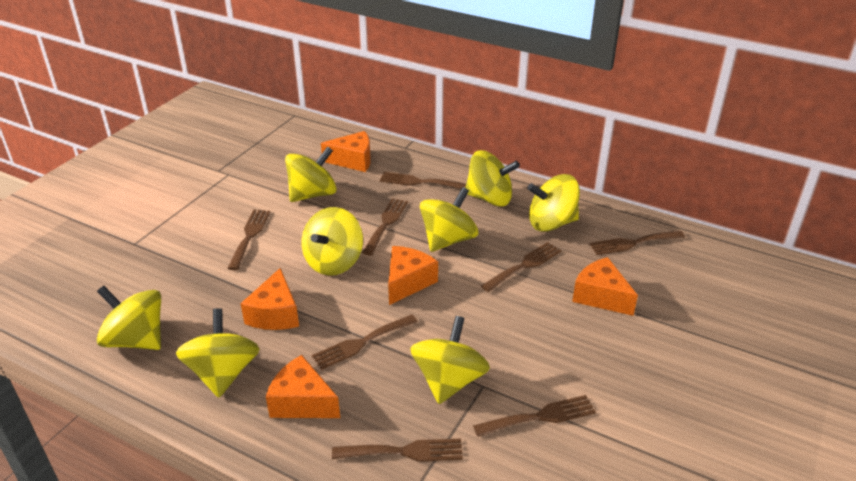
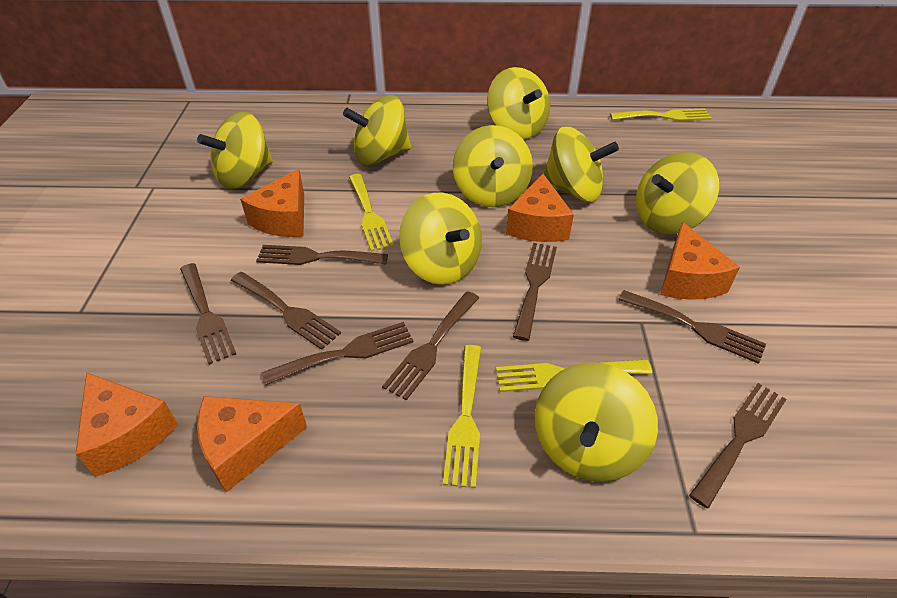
yellow fork: none = 0 -> [349,174,394,252] [443,345,481,488] [496,360,652,392] [610,108,712,121] = 4

